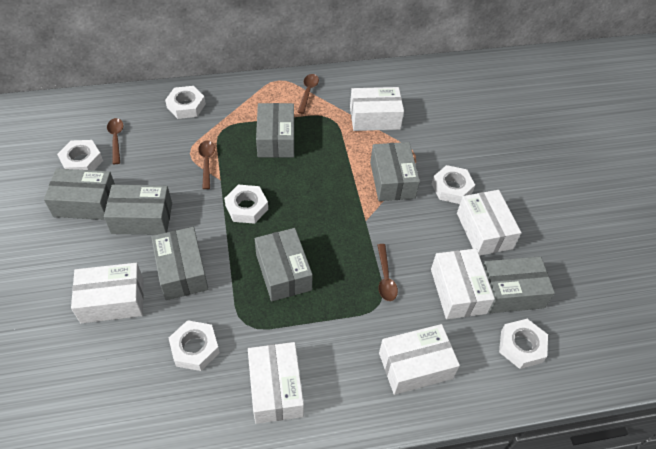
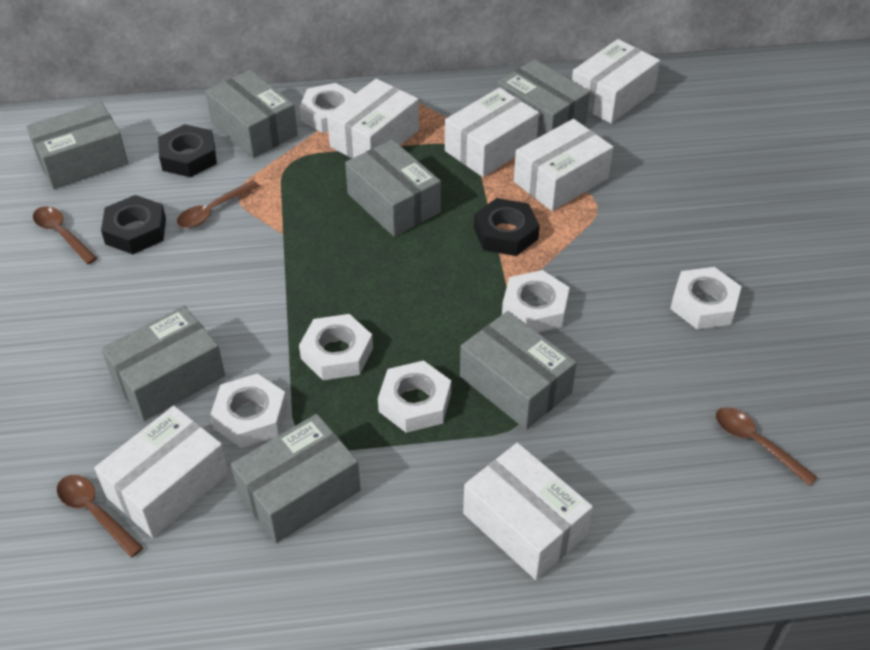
black nut: none = 0 -> [101,195,166,254] [158,124,217,177] [474,198,540,256] = 3

